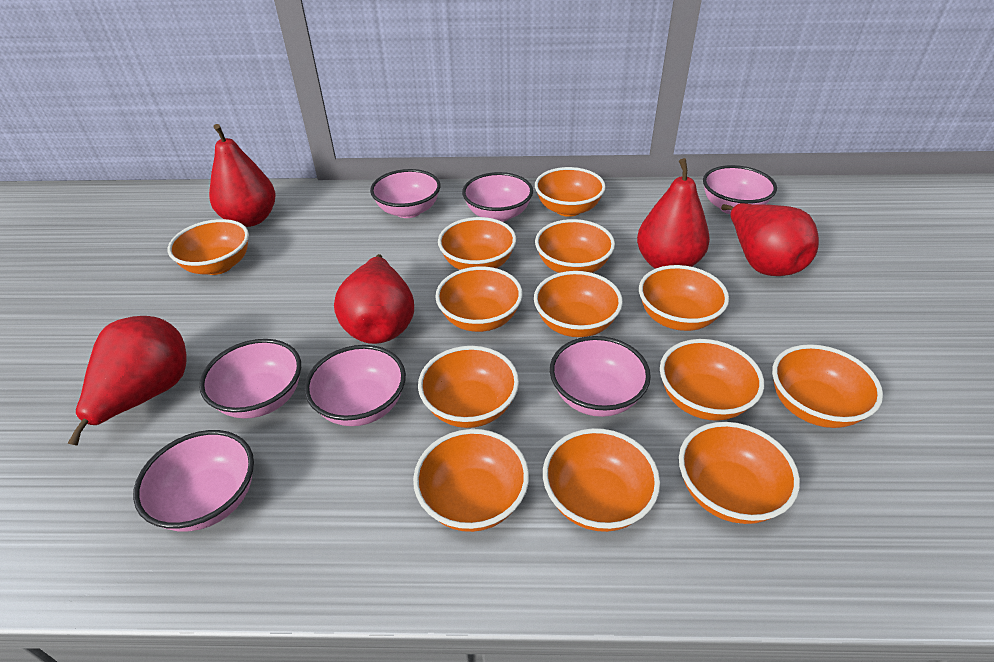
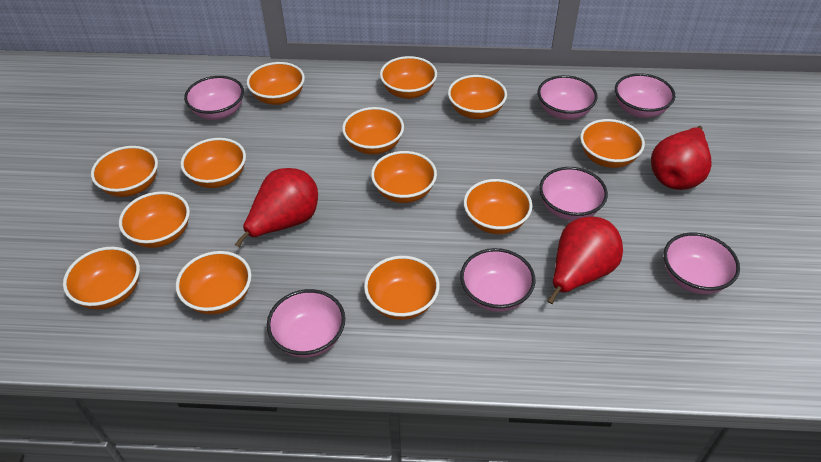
red pear: [68,316,186,446] [209,124,275,227] [334,254,414,344] [637,158,710,269] [721,203,819,276] = 5 -> [235,168,318,248] [547,217,623,304] [651,126,711,190] = 3

